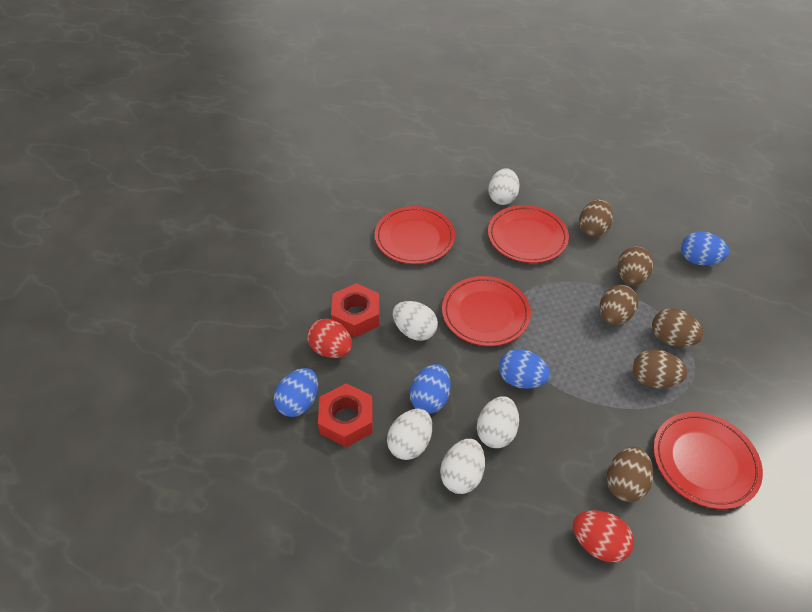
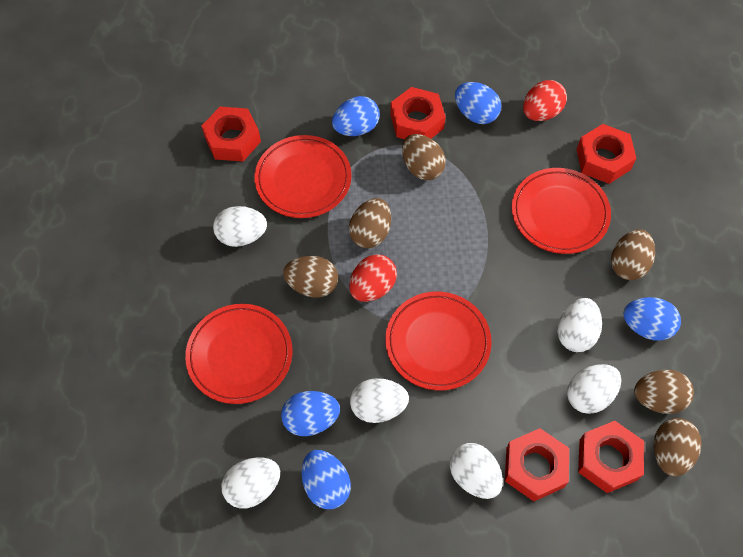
blue egg: [274,368,318,417] [410,364,451,414] [499,349,550,389] [681,232,729,265] = 4 -> [281,391,340,436] [302,450,351,509] [332,96,380,136] [455,82,501,124] [623,297,681,341] = 5
red nut: [318,383,373,447] [331,283,380,337] = 2 -> [202,107,261,162] [390,87,446,139] [505,428,569,501] [577,124,636,184] [578,421,644,493] = 5
white egg: [387,409,432,460] [393,301,438,341] [440,439,485,494] [477,396,519,448] [488,168,520,205] = 5 -> [213,206,267,247] [222,457,280,509] [350,378,409,423] [450,443,503,499] [557,298,602,352] [567,364,621,414] = 6

